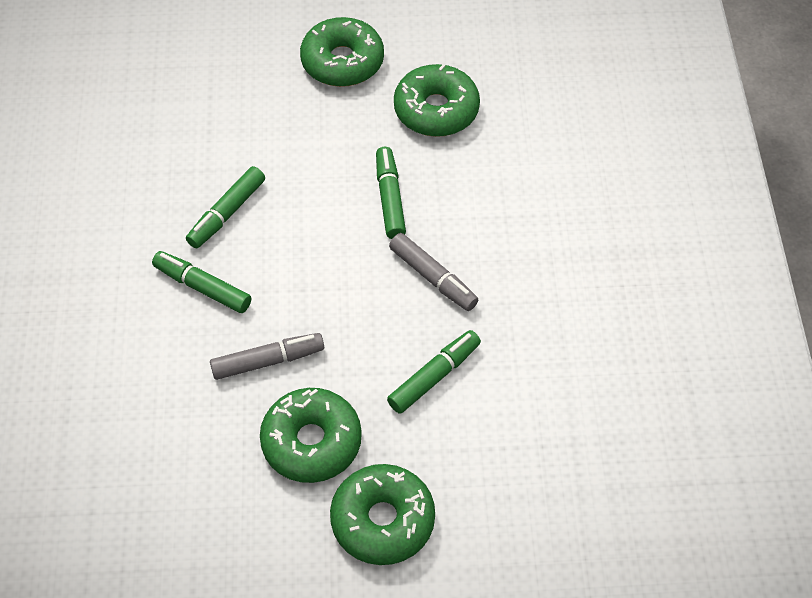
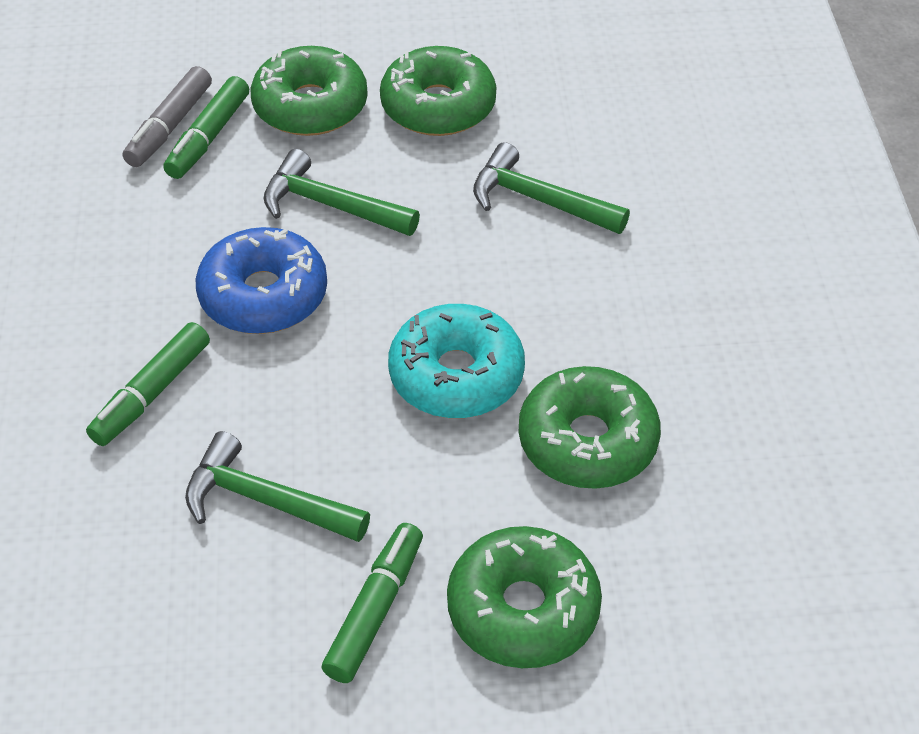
blue donut: none = 0 -> [195,227,327,334] = 1
green hammer: none = 0 -> [185,431,370,542] [263,149,420,236] [473,142,630,234] = 3
green marker: [152,251,251,313] [186,166,265,248] [376,147,406,239] [387,330,481,414] = 4 -> [86,322,210,446] [163,76,249,179] [322,523,423,683] = 3
grey marker: [210,333,324,380] [389,233,478,311] = 2 -> [123,66,212,167] = 1
turquoise donut: none = 0 -> [388,304,525,418] = 1

